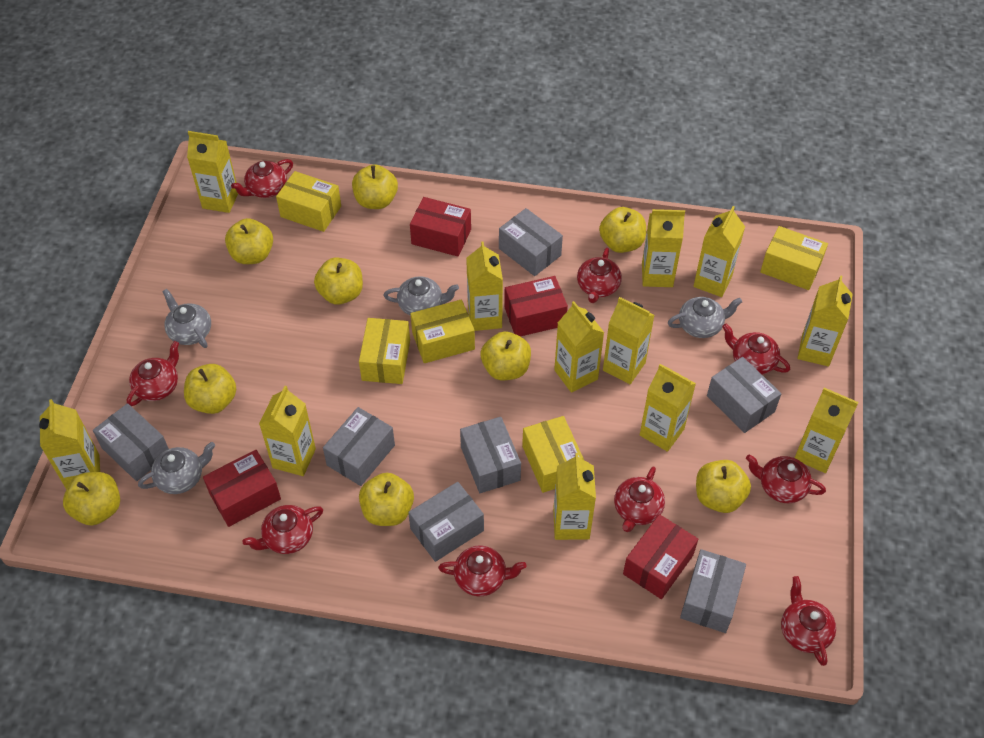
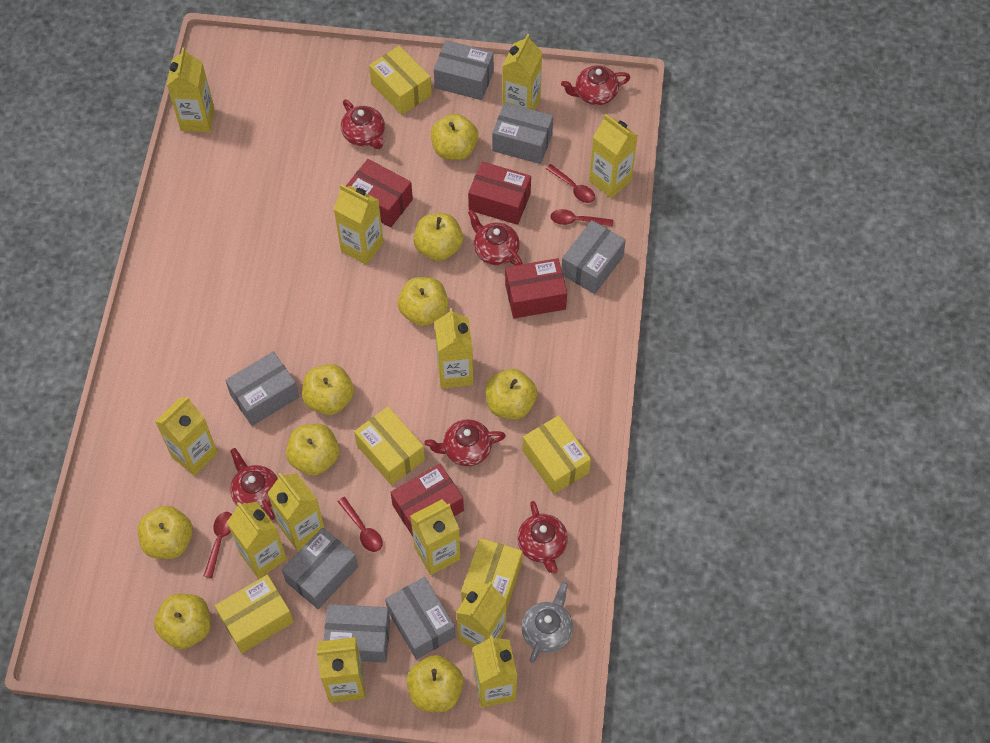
grey teapot: [138,442,215,494] [162,289,211,348] [384,276,459,316] [668,297,742,338] = 4 -> [521,582,573,663] = 1
red spoon: none = 0 -> [204,512,232,578] [337,497,383,552] [546,164,595,203] [551,209,613,227] = 4
red teapot: [127,341,179,406] [231,159,293,198] [243,505,323,554] [438,545,527,596] [577,248,622,303] [614,466,665,532] [722,323,790,374] [746,454,826,503] [781,576,836,666] = 9 -> [230,448,278,520] [341,99,385,149] [424,419,506,466] [468,210,523,266] [517,501,568,574] [561,65,631,105] = 6

